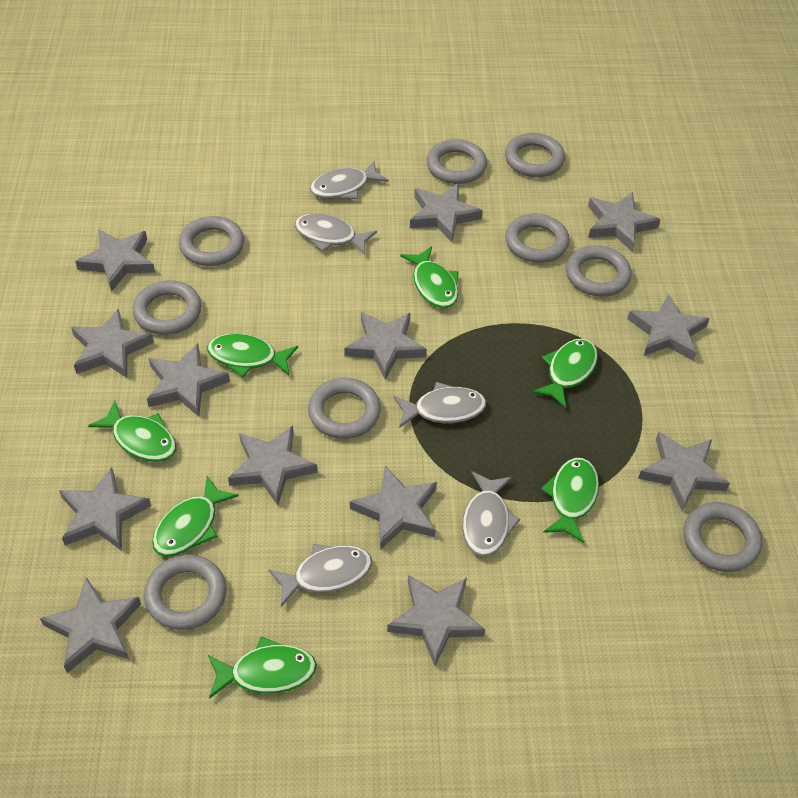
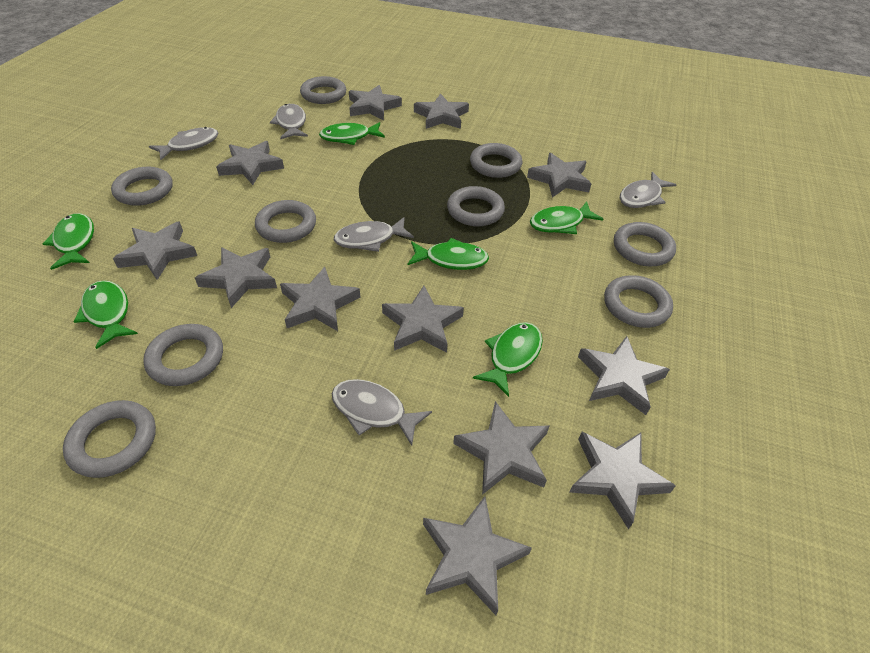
green fish: [88,401,176,462] [152,476,239,557] [207,333,298,377] [208,637,317,699] [400,246,459,308] [532,339,598,409] [541,458,599,543] = 7 -> [43,213,94,270] [73,280,138,349] [319,122,385,145] [408,238,489,270] [473,322,543,397] [530,202,603,234] = 6
grey star: [40,577,141,673] [59,467,151,551] [71,308,154,378] [75,229,155,292] [147,343,230,417] [228,426,318,506] [344,312,427,380] [350,466,437,550] [387,575,485,666] [410,183,483,242] [588,192,661,252] [628,294,710,361] [638,432,730,511] = 13 -> [113,221,197,280] [195,247,277,308] [216,141,284,185] [280,267,361,331] [349,85,402,121] [382,286,464,353] [414,93,469,129] [423,496,532,615] [453,401,550,495] [527,153,591,198] [570,432,676,529] [578,336,670,415] = 12

